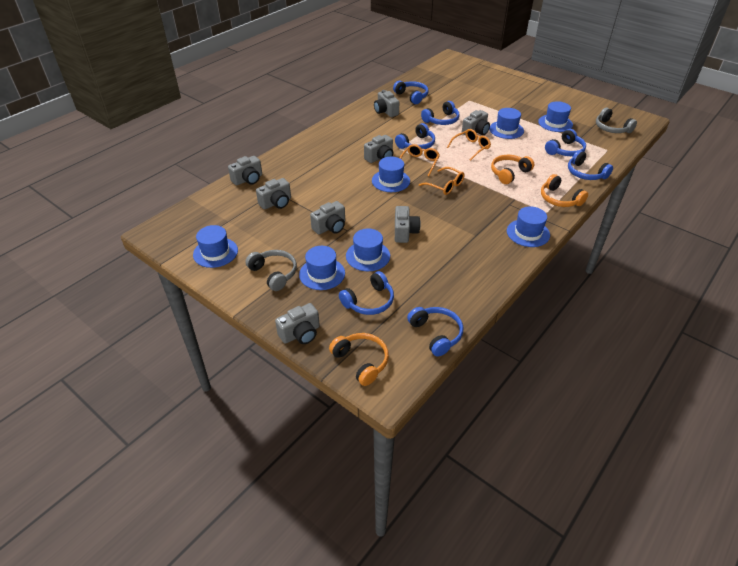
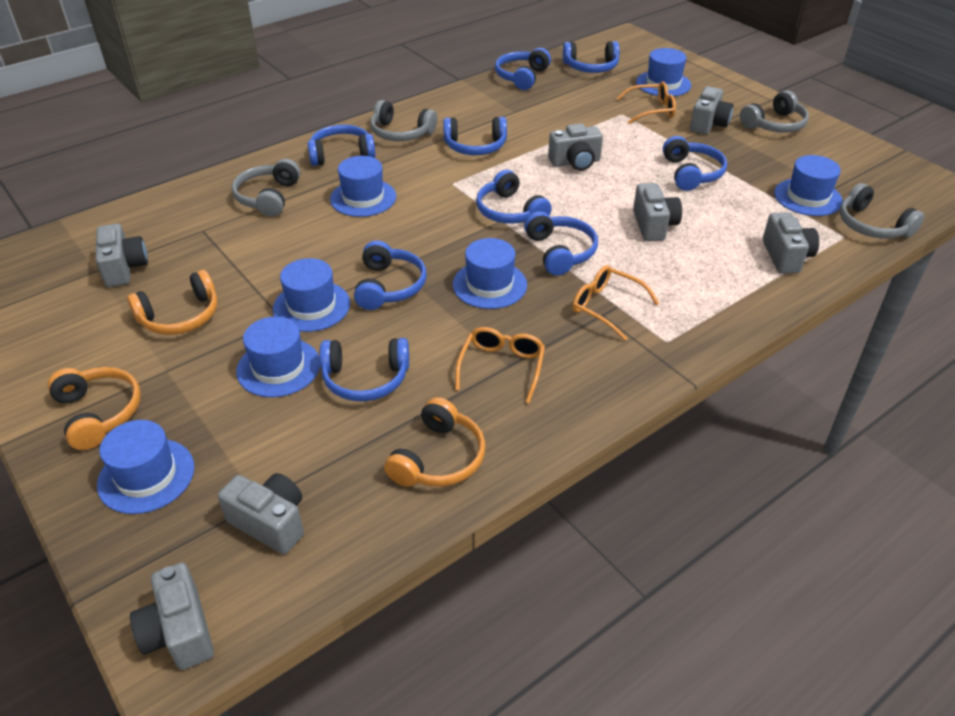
blue headphones: [339,271,394,315] [393,81,428,104] [395,123,435,149] [407,307,464,356] [421,101,459,125] [545,129,586,156] [568,150,613,180] = 7 -> [308,125,375,166] [320,338,409,402] [354,240,427,310] [443,117,507,155] [476,170,552,224] [495,48,551,90] [524,211,598,276] [563,41,620,73] [663,136,727,191] = 9
grey camera: [228,156,262,185] [256,178,291,210] [275,303,320,344] [310,201,345,234] [364,135,393,163] [374,90,400,117] [395,206,421,243] [462,110,490,136] = 8 -> [96,224,148,287] [130,562,214,670] [218,473,304,554] [548,124,603,171] [633,183,682,241] [690,86,734,134] [763,212,819,274] = 7
grey headphones: [245,250,297,291] [596,108,637,133] = 2 -> [232,159,300,217] [370,100,437,141] [740,91,809,133] [840,183,925,239] = 4

